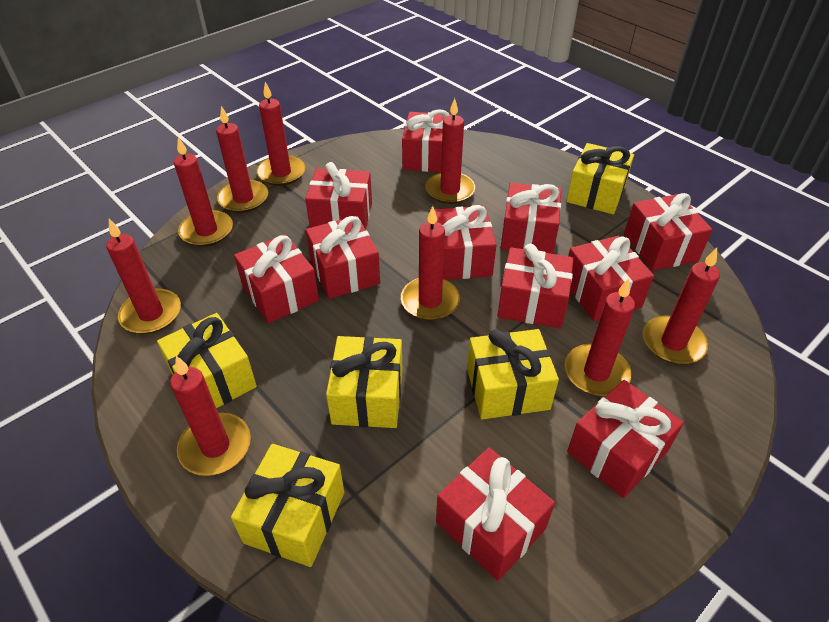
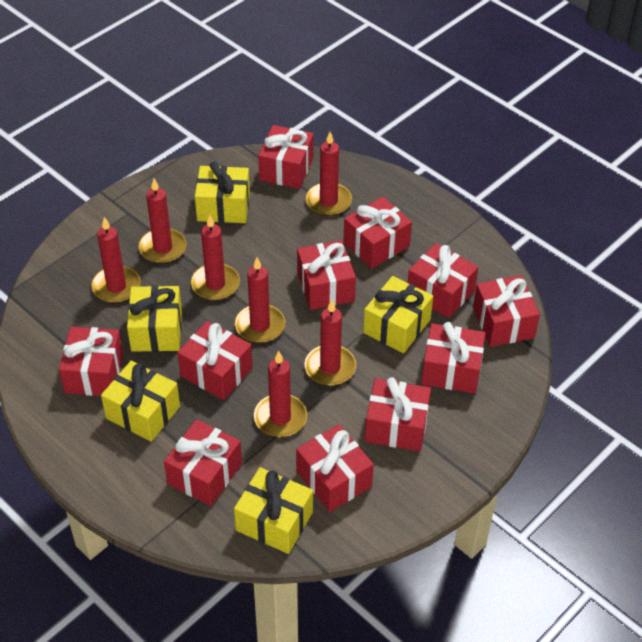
red candle: [106,219,181,334] [170,356,251,476] [174,137,233,247] [216,106,269,213] [257,82,305,186] [401,206,460,320] [425,98,475,204] [564,278,635,396] [643,248,720,364] = 9 -> [91,217,141,303] [139,179,187,264] [191,215,240,300] [235,257,285,343] [254,351,307,437] [304,300,356,386] [306,132,352,216] = 7

